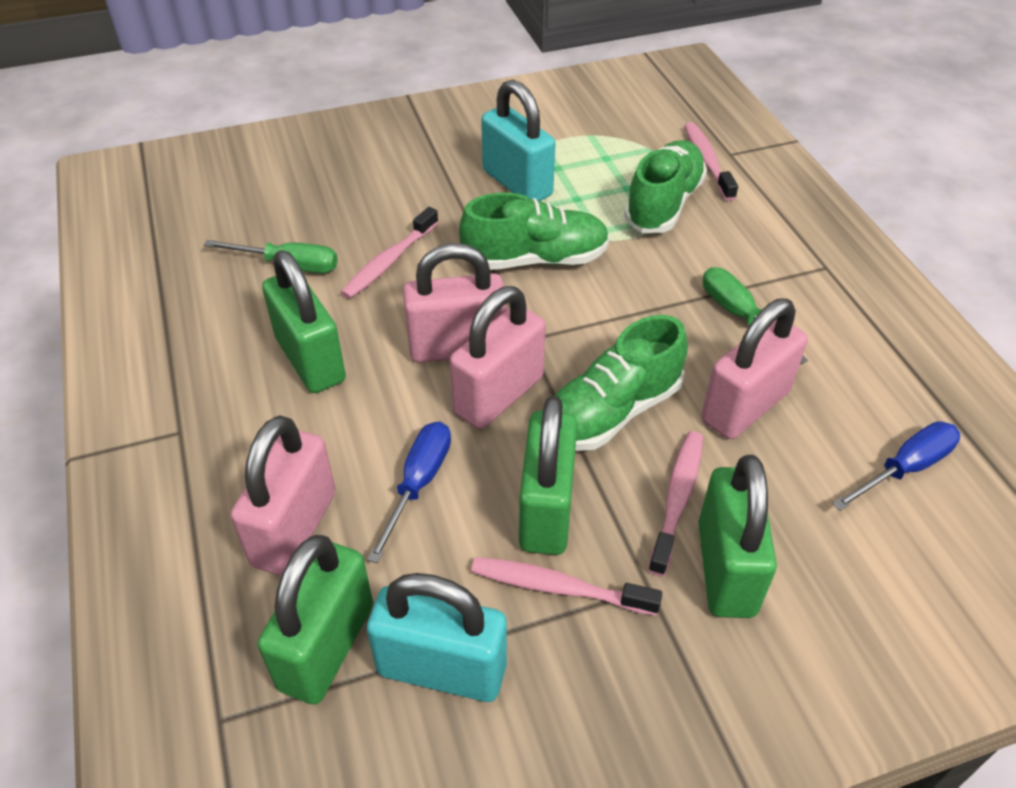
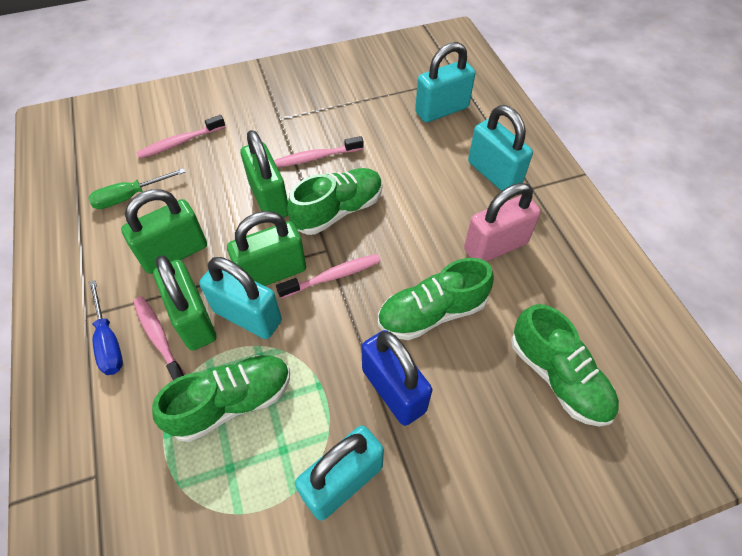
blue padlock: none = 0 -> [361,330,432,426] = 1
blue screwdriver: [367,422,451,563] [832,421,960,511] = 2 -> [89,280,123,375] = 1
green screwdriver: [204,240,338,273] [703,267,808,364] = 2 -> [88,168,185,209] = 1
green shoe: [459,192,610,270] [554,315,688,451] [624,140,707,233] = 3 -> [152,355,290,442] [287,168,382,235] [378,258,494,340] [511,304,619,427] = 4
pink padlock: [231,415,336,576] [403,243,506,363] [450,286,546,429] [702,298,808,439] = 4 -> [464,183,541,261] = 1
turquoise padlock: [367,573,507,702] [481,79,556,201] = 2 -> [199,257,282,339] [295,426,384,521] [415,42,476,123] [468,105,533,191] = 4

